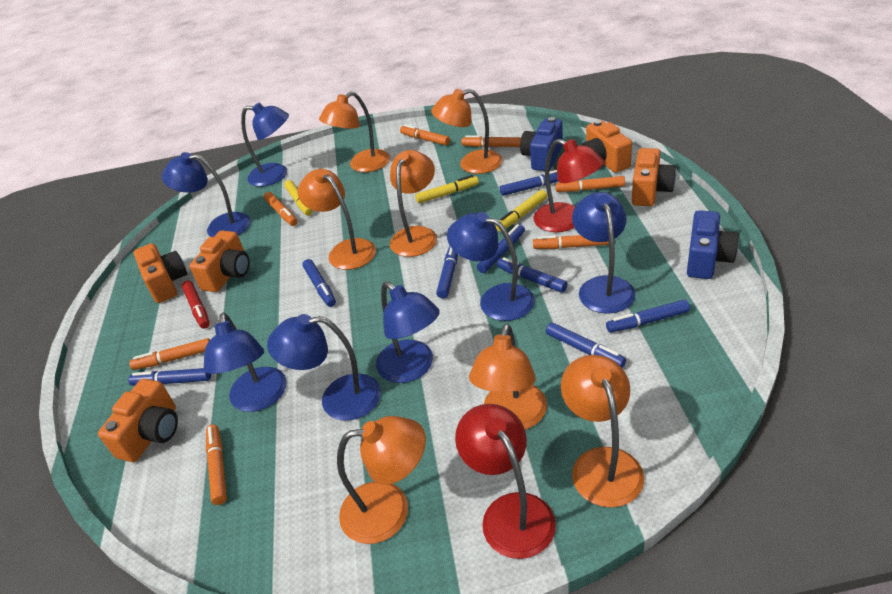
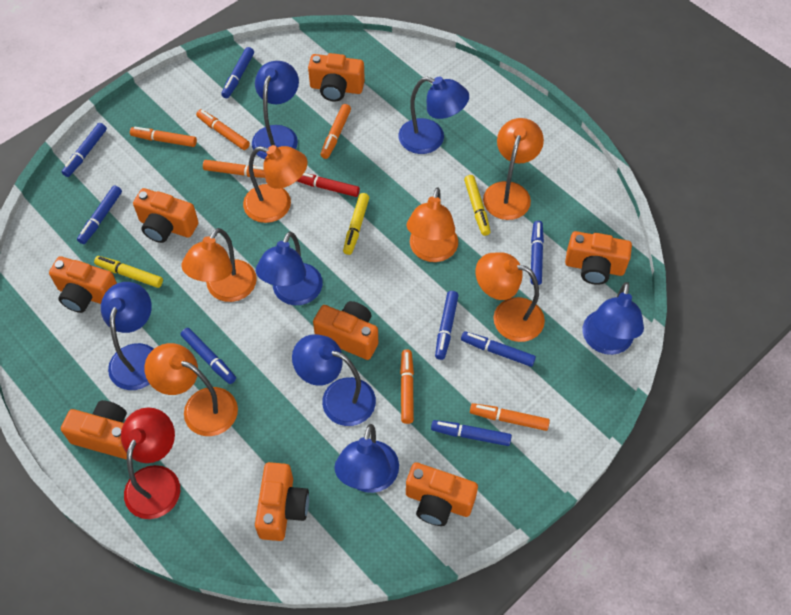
blue camera: [520,117,563,171] [687,210,739,279] = 2 -> none = 0
orange camera: [98,379,178,462] [134,243,187,303] [189,230,250,292] [582,120,632,173] [632,148,676,206] = 5 -> [49,256,117,313] [61,400,127,459] [133,188,198,243] [255,462,309,541] [308,53,365,101] [313,301,378,360] [406,462,478,526] [565,231,632,285] = 8
orange lamp: [298,169,376,270] [319,91,390,172] [337,416,426,544] [390,150,437,257] [431,89,503,174] [469,323,547,430] [561,355,644,508] = 7 -> [144,343,238,436] [182,228,257,302] [243,145,308,223] [407,187,458,262] [476,252,545,342] [483,118,544,220] = 6
orange marker: [129,338,210,370] [206,424,227,505] [264,192,298,226] [400,124,450,146] [461,135,521,147] [533,235,609,249] [555,176,625,192] = 7 -> [130,127,197,147] [196,109,250,150] [203,160,265,178] [320,104,351,159] [400,349,414,424] [470,403,550,431] = 6
red lamp: [455,404,556,559] [533,139,604,232] = 2 -> [121,407,180,519] = 1

